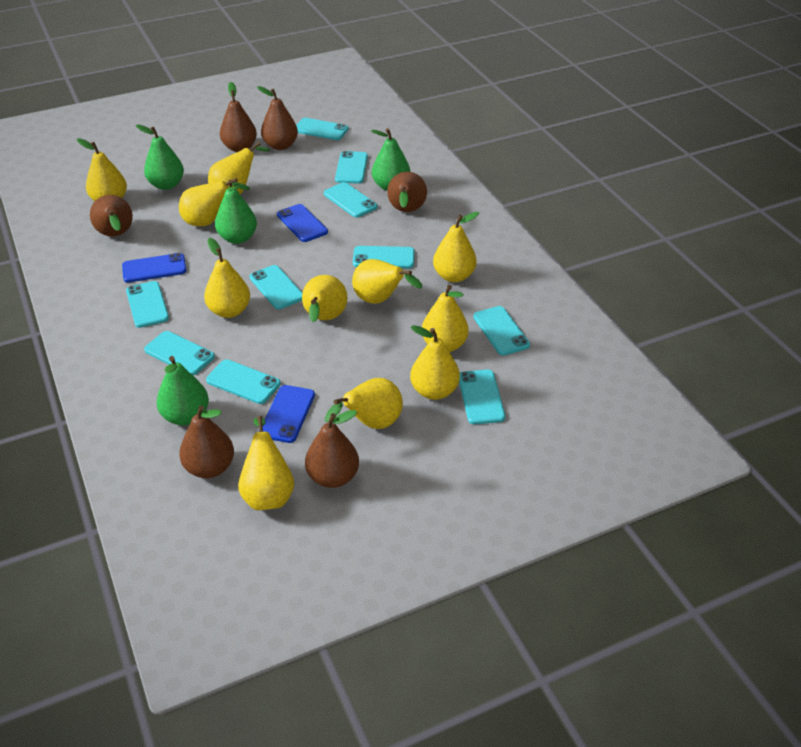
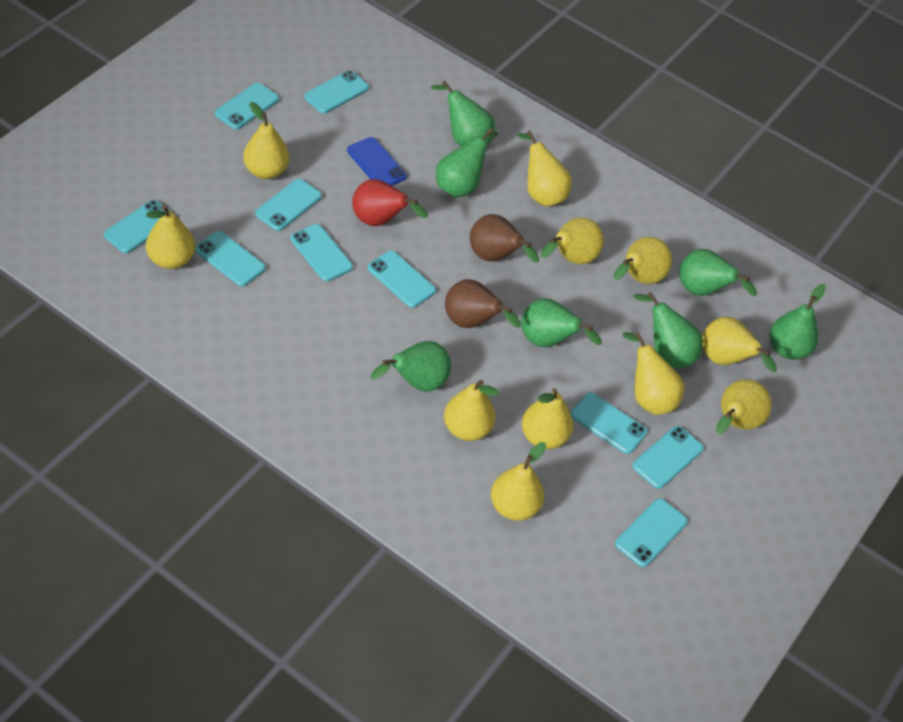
blue phone: [122,253,187,283] [259,385,315,443] [277,204,328,242] = 3 -> [347,137,407,186] = 1
brown pear: [90,195,133,236] [179,406,234,478] [220,82,257,152] [257,86,298,150] [305,410,359,488] [387,172,427,212] = 6 -> [445,279,521,328] [470,214,539,263] = 2
green pear: [136,124,184,190] [157,356,209,426] [215,180,257,244] [371,128,410,191] = 4 -> [371,341,451,392] [431,81,495,146] [436,128,498,198] [521,298,602,347] [634,292,703,369] [679,249,757,296] [770,284,826,360] = 7
red pear: none = 0 -> [352,179,428,226] = 1

